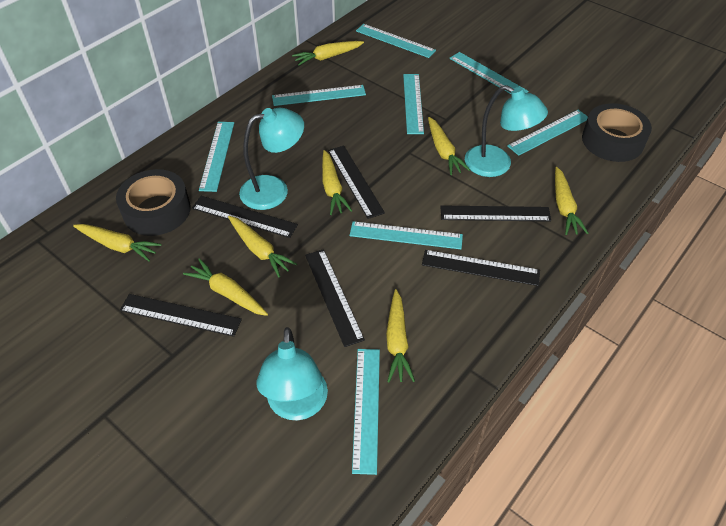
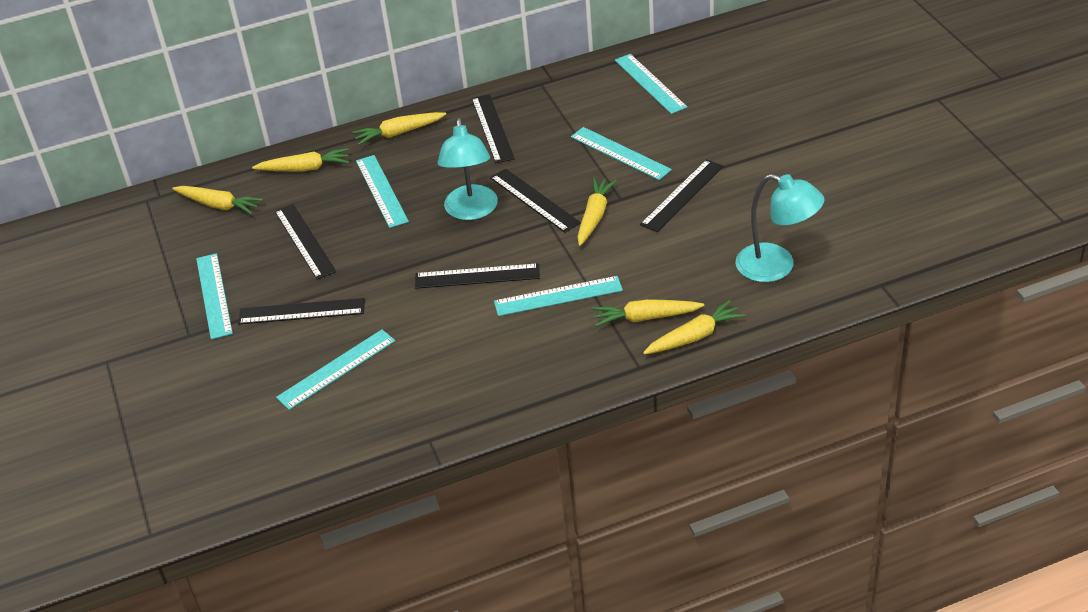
black tape: [116,169,191,236] [582,103,652,162] = 2 -> none = 0
turquoise lamp: [239,108,304,210] [256,327,328,420] [465,85,548,177] = 3 -> [438,118,498,220] [736,174,825,282] = 2
turquoise ruler: [199,122,234,192] [272,85,366,106] [349,221,463,249] [352,349,380,475] [356,24,436,58] [403,74,424,134] [449,52,529,94] [507,110,588,156] = 8 -> [196,253,233,339] [276,329,395,410] [356,155,409,228] [494,276,623,316] [571,127,672,180] [615,54,687,114] = 6
yellow carrot: [73,224,162,261] [183,258,268,316] [228,216,297,277] [292,41,364,66] [322,150,352,215] [386,289,415,382] [428,117,470,175] [555,167,588,235] = 8 -> [172,186,263,215] [252,148,349,171] [352,112,446,145] [577,177,617,246] [592,299,704,327] [643,300,745,354] = 6

